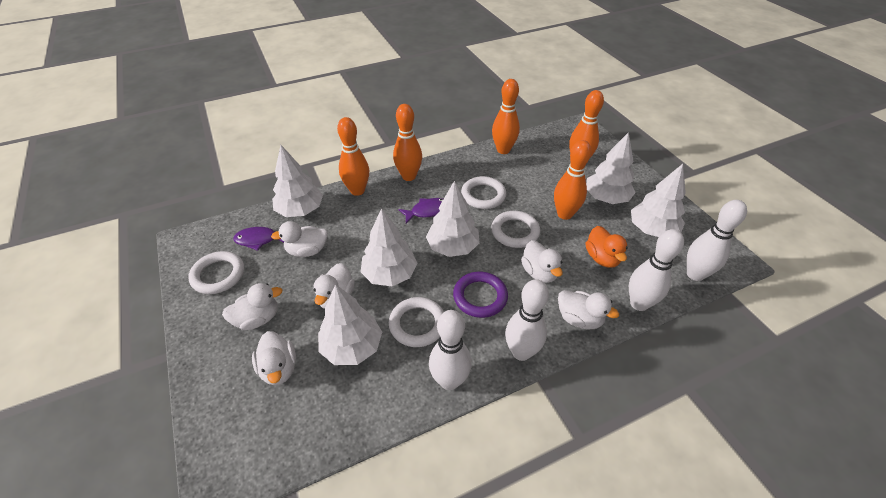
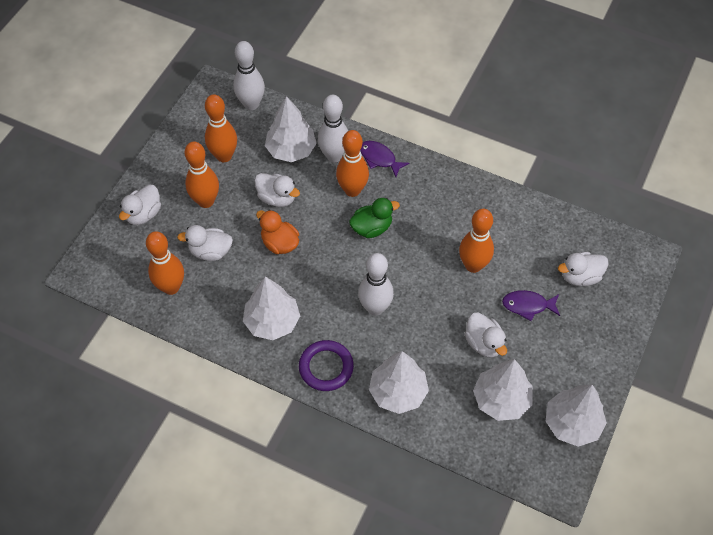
green duck: none = 0 -> [349,198,400,238] = 1
white bowling pin: [429,310,472,390] [505,279,549,361] [629,229,684,311] [687,200,747,281] = 4 -> [233,41,265,110] [318,95,348,163] [358,253,394,315] = 3
white duck: [222,283,282,330] [252,331,296,385] [271,221,328,257] [313,263,355,309] [521,240,563,283] [558,290,619,329] = 6 -> [119,185,161,225] [177,225,233,261] [254,173,300,207] [465,312,507,358] [558,252,609,286] = 5
white ring: [188,251,244,294] [389,297,444,347] [461,176,506,209] [491,211,540,248] = 4 -> none = 0
white tree: [272,145,323,217] [318,284,382,365] [361,208,418,286] [426,181,480,257] [586,132,636,204] [631,164,686,237] = 6 -> [243,276,300,340] [265,96,317,162] [369,351,429,414] [473,359,532,421] [546,385,607,447] = 5

